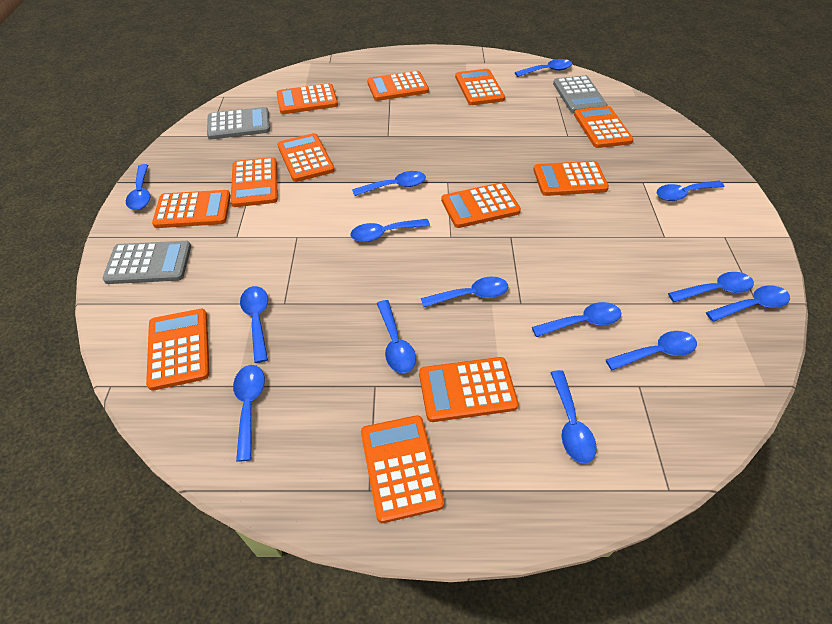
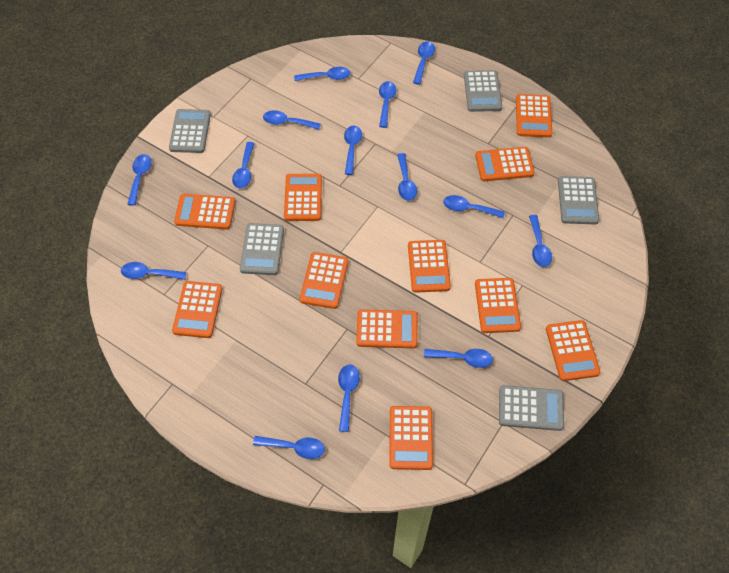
grey calculator: [102,241,191,284] [207,107,270,139] [553,76,608,113] = 3 -> [169,109,211,153] [240,223,284,275] [464,70,502,112] [499,385,564,431] [558,176,599,224] = 5
orange calculator: [146,309,209,391] [152,190,231,228] [231,157,278,207] [276,83,338,114] [277,133,335,182] [361,415,444,523] [367,71,429,101] [419,357,519,422] [441,182,521,228] [455,69,505,105] [533,161,609,196] [574,106,634,148] = 12 -> [172,281,223,338] [174,194,235,230] [284,174,322,221] [300,252,348,309] [356,309,418,348] [389,406,433,470] [408,240,451,293] [475,147,535,181] [475,278,521,333] [516,94,552,138] [546,320,601,381] = 11

